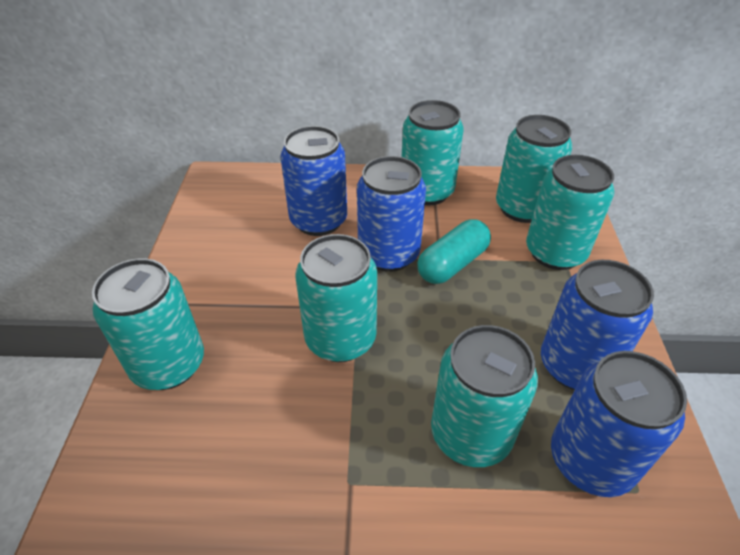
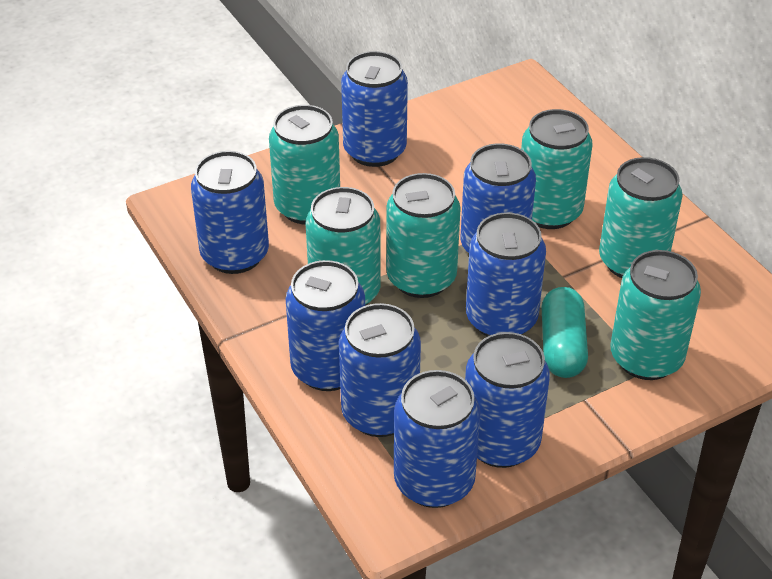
blue can: [280,126,347,236] [357,156,426,272] [541,260,654,390] [551,351,687,497] = 4 -> [191,151,269,274] [286,260,365,391] [339,303,421,437] [341,51,408,167] [394,370,481,508] [461,143,536,253] [465,332,550,468] [466,213,546,337] = 8

